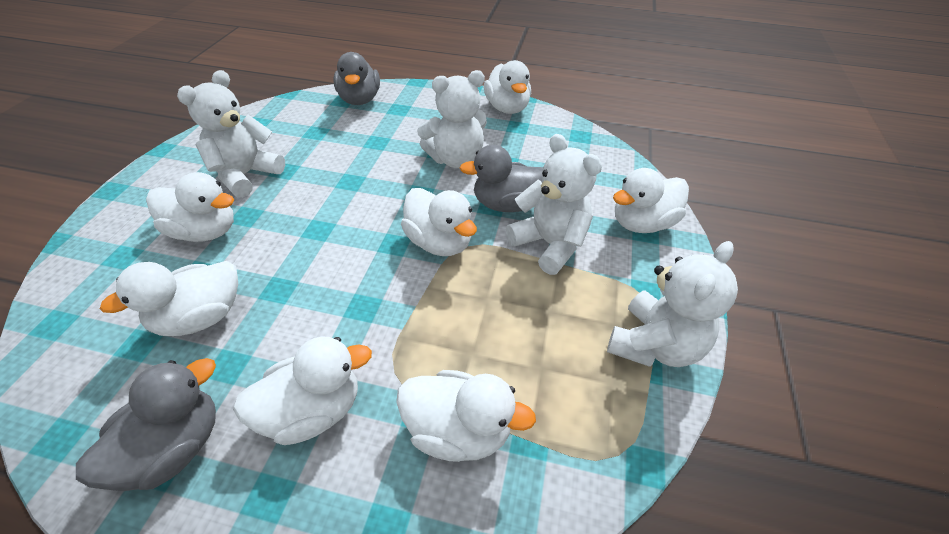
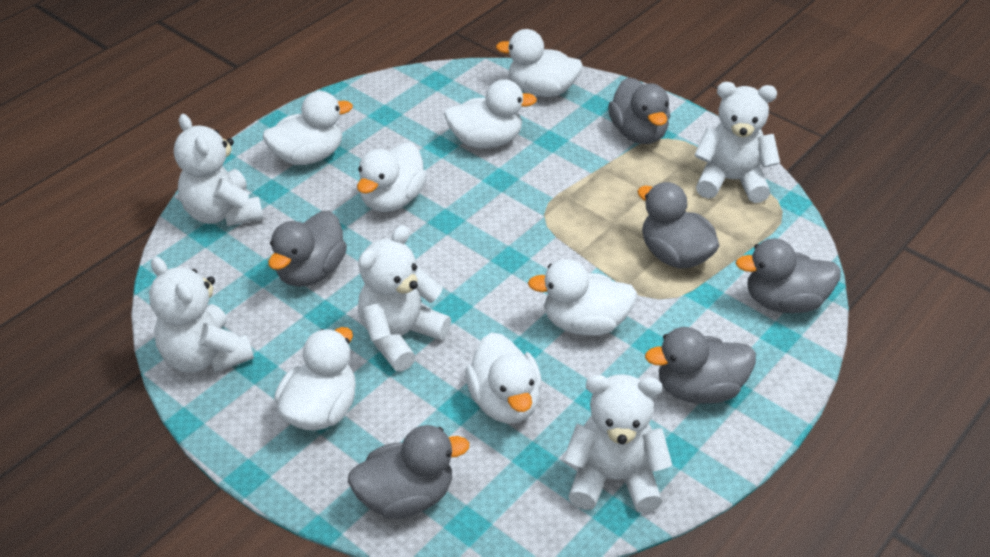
grey duck: [76,358,216,491] [334,52,380,105] [459,145,543,212] = 3 -> [268,211,347,287] [348,425,469,519] [608,77,670,144] [638,182,720,268] [645,327,756,404] [736,238,841,313] = 6
white teddy bear: [177,70,285,198] [417,70,487,168] [506,134,602,275] [607,241,738,367] = 4 -> [149,257,254,372] [174,114,263,226] [358,225,451,372] [564,374,672,513] [694,82,780,203] = 5

